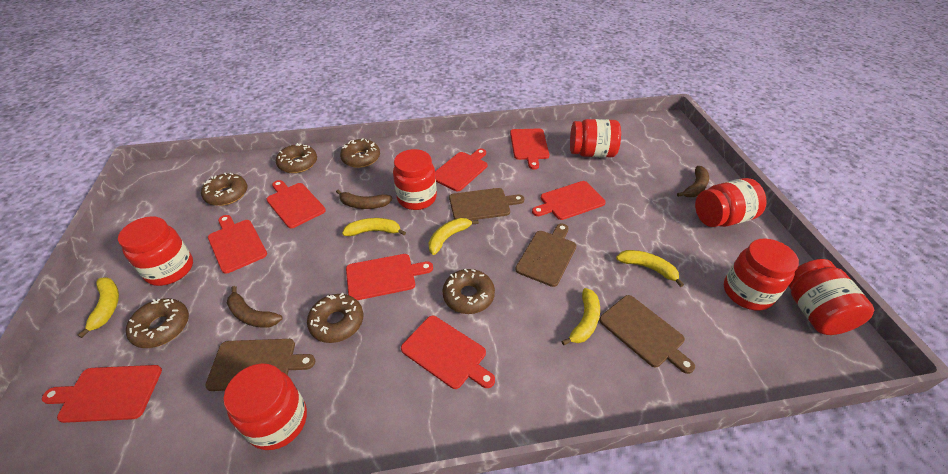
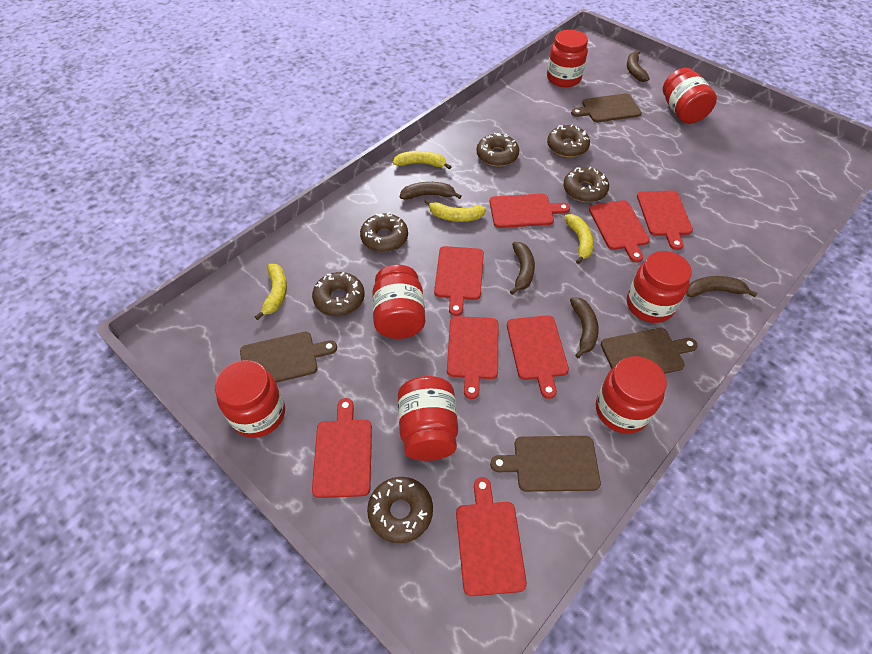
brown banana: [227,286,283,328] [336,190,392,209] [677,166,709,197] = 3 -> [400,182,461,200] [510,242,535,295] [570,297,599,358] [627,50,650,82] [686,276,758,297] = 5
yellow banana: [78,277,119,338] [342,218,406,236] [429,218,479,255] [561,288,600,345] [616,250,684,287] = 5 -> [255,264,287,320] [393,151,451,170] [424,199,486,222] [564,214,594,264] = 4

